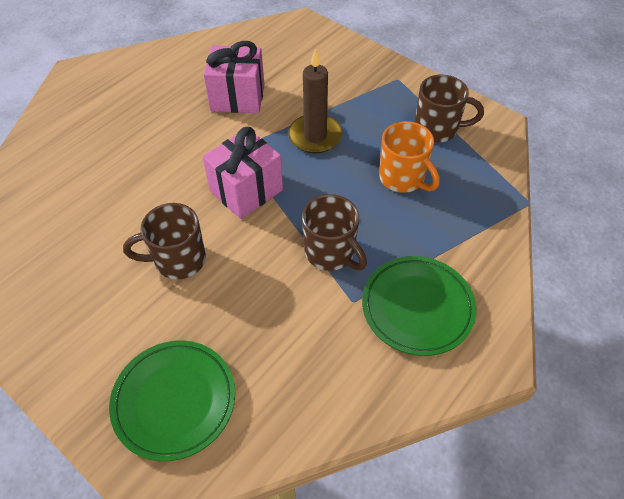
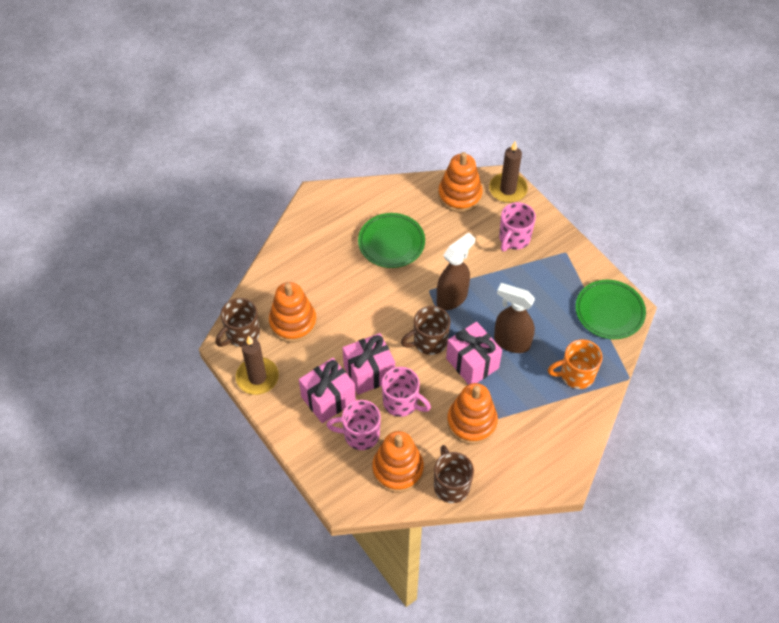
brown candle: [288,49,343,153] = 1 -> [236,336,279,395] [489,141,528,203] = 2
brown spray bottle: none = 0 -> [437,232,475,310] [494,283,535,353] = 2
orange stacking toy: none = 0 -> [269,282,317,343] [372,431,424,493] [438,152,483,213] [447,383,498,445] = 4
pink gift: [202,127,283,219] [204,41,264,113] = 2 -> [299,358,356,423] [342,333,395,395] [446,322,502,384] = 3
pink mug: none = 0 -> [326,400,381,450] [382,367,431,417] [499,202,536,251] = 3

